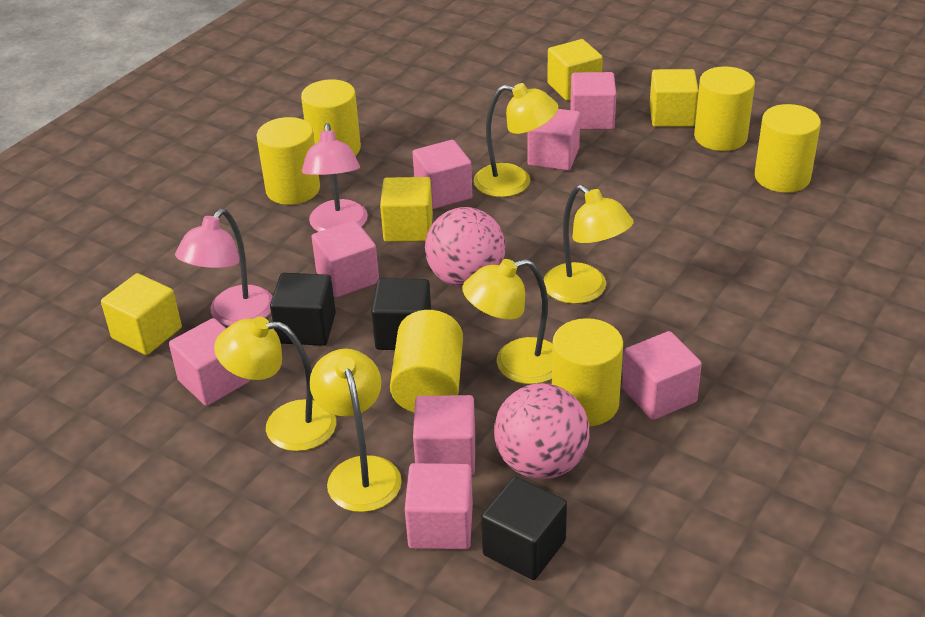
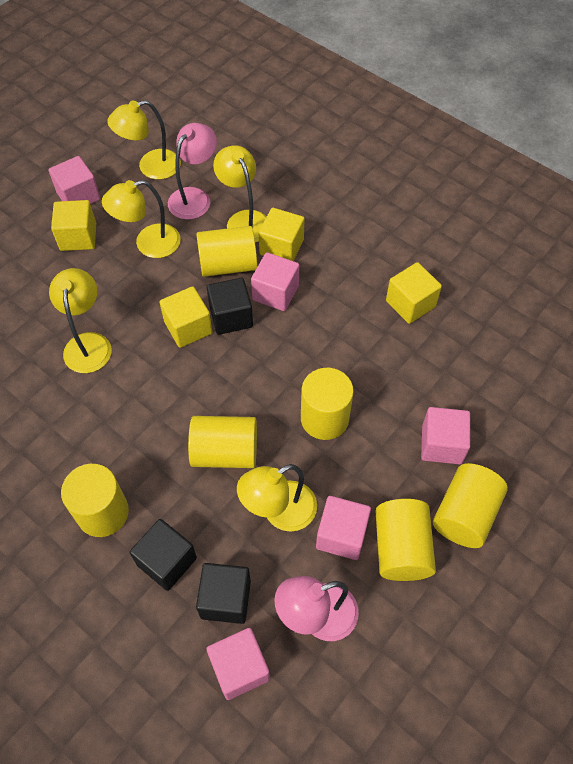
pink ball: [425,207,505,288] [494,383,589,479] = 2 -> none = 0
pink cube: [169,318,250,406] [311,220,379,298] [405,463,473,550] [412,140,472,209] [413,395,475,475] [527,109,580,171] [570,72,616,130] [622,331,702,420] = 8 -> [49,156,100,204] [206,628,270,700] [251,252,299,311] [316,496,371,560] [421,407,470,464] = 5

